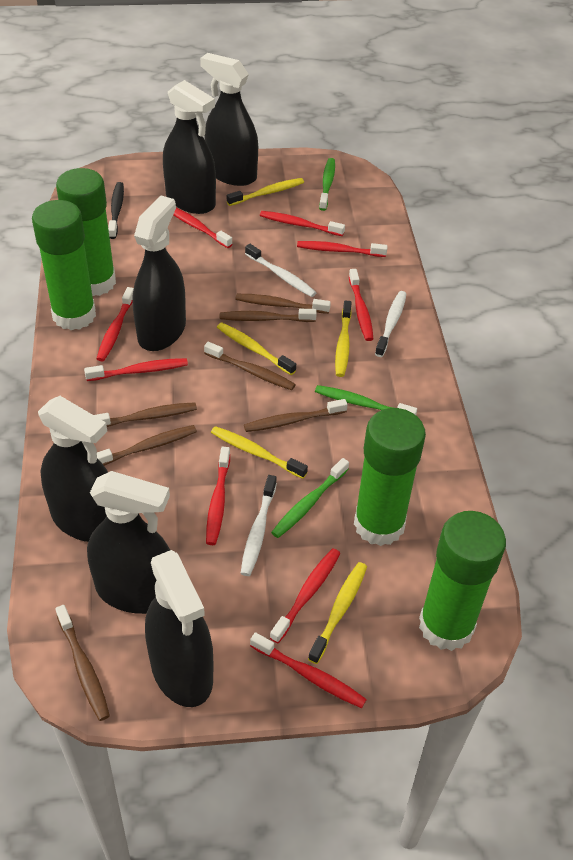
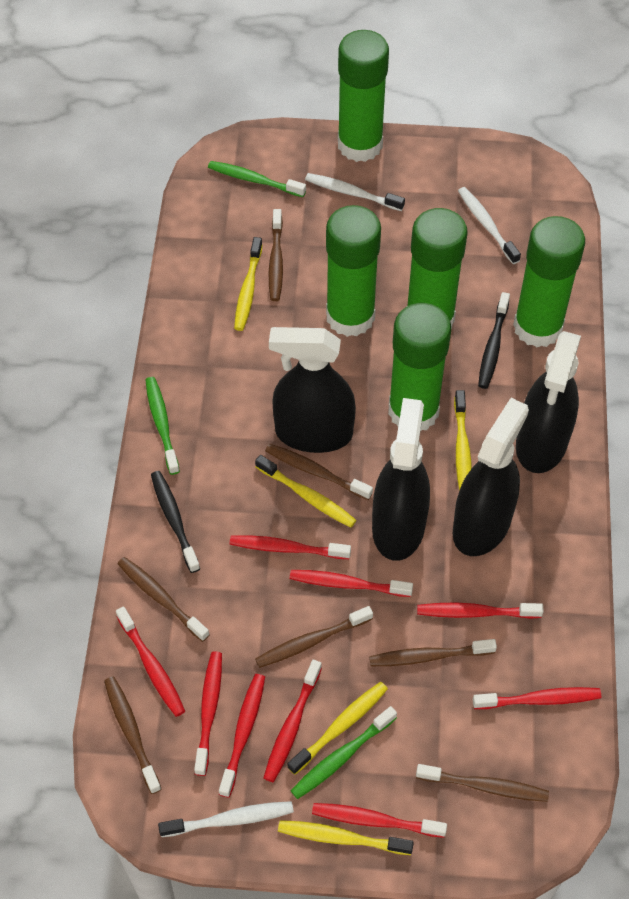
black spray bottle: [38,396,108,542] [87,471,170,614] [132,196,186,351] [145,550,214,707] [163,80,216,214] [200,53,258,186] = 6 -> [269,327,356,453] [372,398,430,561] [453,398,529,556] [516,331,581,473] = 4
black toothbrush: [108,182,124,239] = 1 -> [151,471,200,573] [478,292,510,389] = 2
green glue stick: [32,200,96,330] [56,168,116,296] [354,408,426,546] [419,511,506,651] = 4 -> [326,205,381,337] [338,30,389,162] [388,303,451,431] [406,208,468,330] [513,216,585,347] = 5

